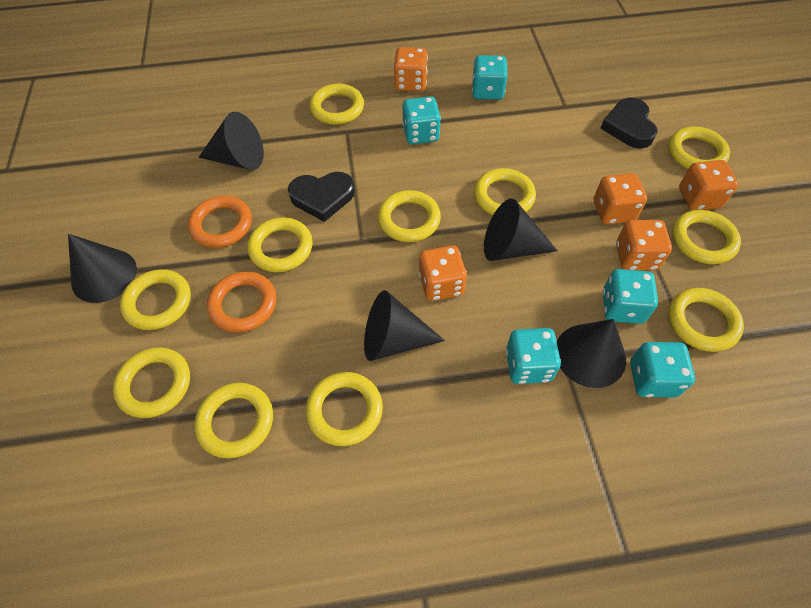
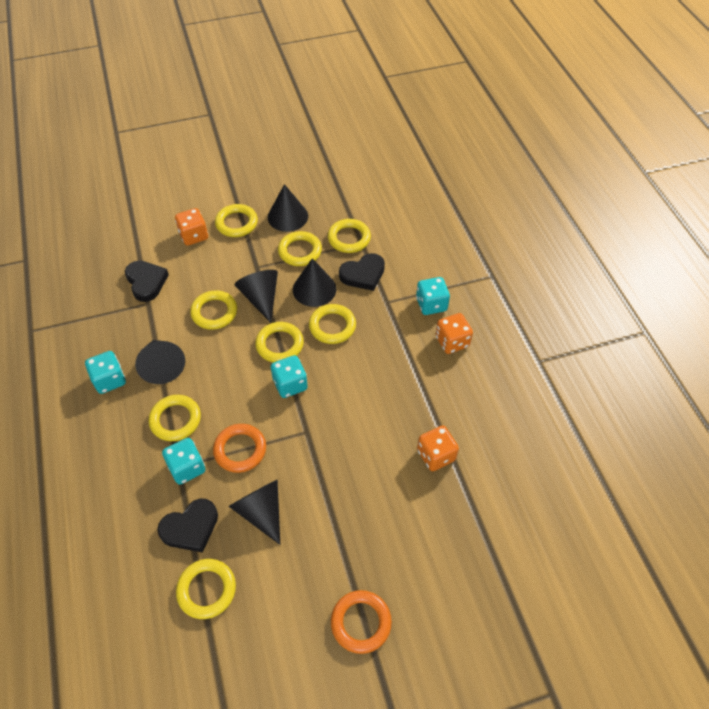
black heart: [288,172,355,222] [600,98,658,148] = 2 -> [125,261,169,302] [157,498,218,553] [339,253,385,291] = 3
orange dice: [393,47,428,92] [419,245,467,301] [594,173,647,225] [616,220,672,271] [679,160,738,210] = 5 -> [175,208,208,246] [417,425,459,471] [436,313,473,354] = 3
turquoise dice: [402,96,441,144] [472,55,508,100] [506,328,561,384] [603,269,658,324] [630,342,695,397] = 5 -> [85,351,126,394] [162,438,205,485] [271,355,308,398] [416,277,450,315] = 4
yellow ring: [113,347,190,418] [120,269,191,330] [194,383,273,458] [247,217,313,272] [306,372,383,446] [310,84,364,125] [378,190,441,242] [474,168,536,215] [668,126,730,169] [668,288,744,352] [672,210,741,264] = 11 -> [149,395,201,441] [176,559,236,619] [190,290,237,330] [215,204,258,237] [255,322,304,363] [278,231,322,266] [309,304,356,344] [328,219,371,253] = 8

